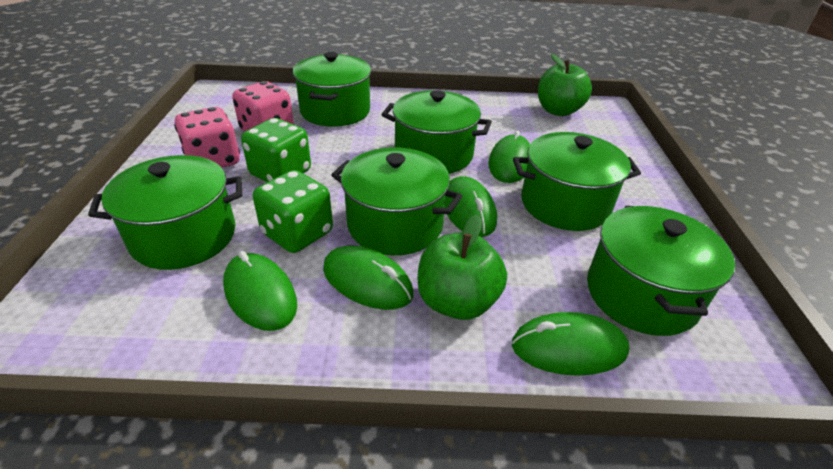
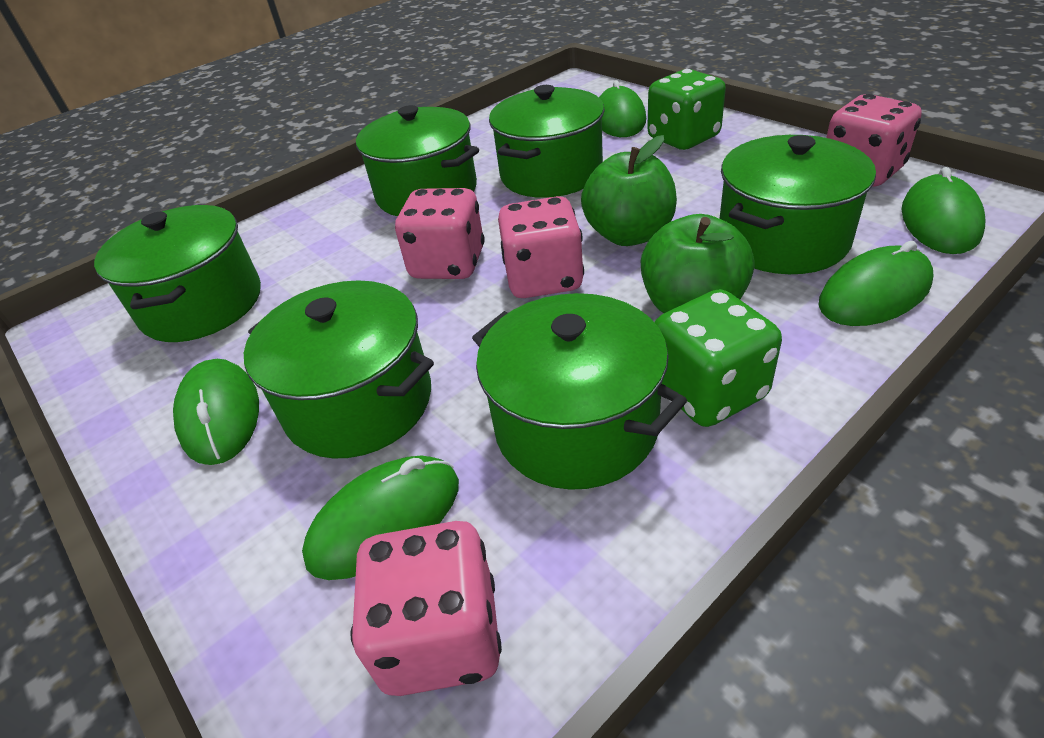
pink dice: [174,107,240,168] [232,81,294,131] = 2 -> [350,521,502,696] [395,188,485,279] [498,196,584,298] [826,94,922,187] = 4

